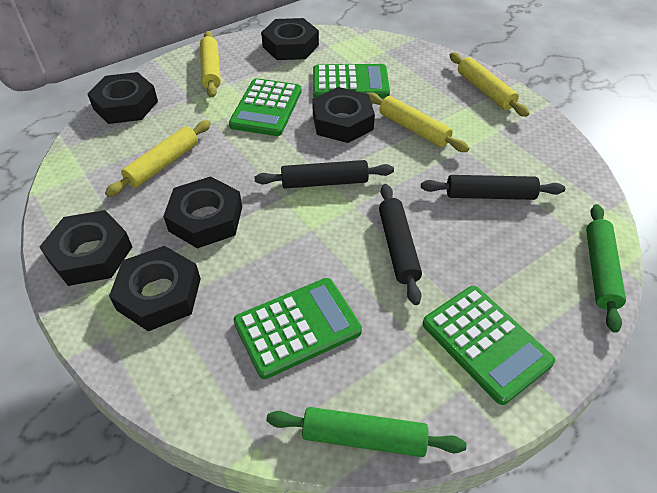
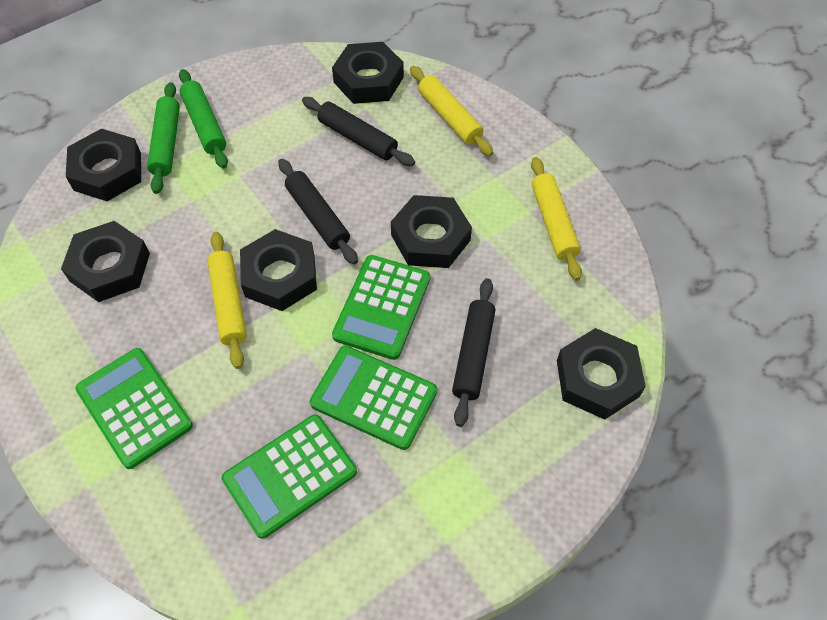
yellow rolling pin: [105,120,211,197] [200,31,221,97] [367,92,469,152] [450,52,529,117] = 4 -> [207,232,247,369] [410,66,493,156] [531,157,582,281] = 3

